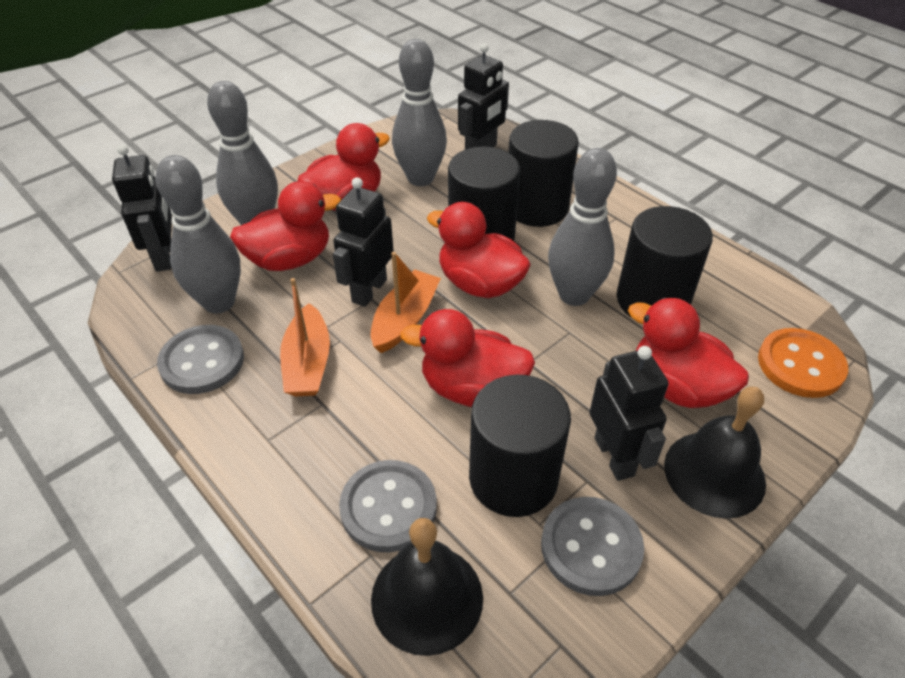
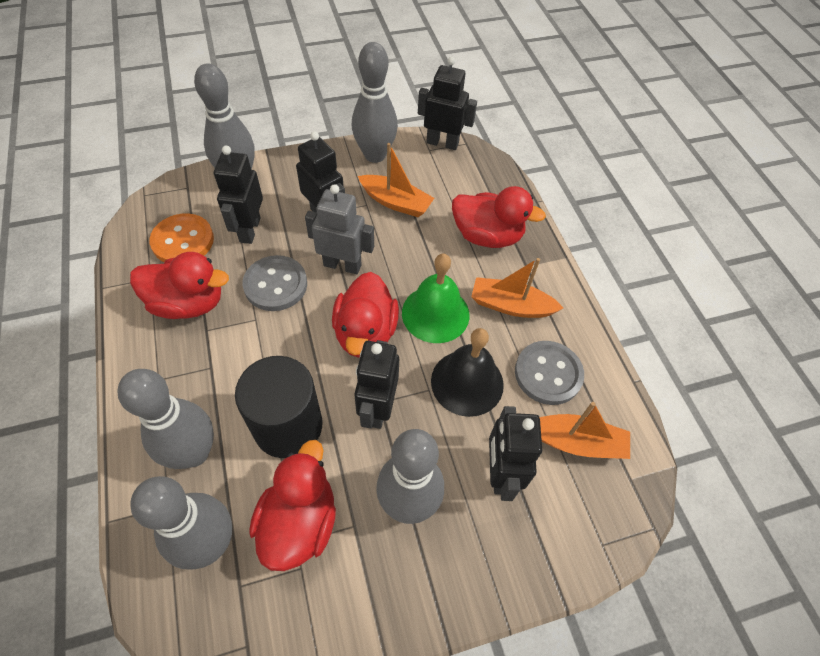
black bell: [371,518,483,656] [664,387,766,519] = 2 -> [431,328,504,417] = 1
black cylinder: [448,147,520,241] [469,375,571,517] [508,120,579,227] [617,206,713,318] = 4 -> [235,356,322,458] = 1
black robot: [112,144,172,272] [333,177,394,307] [458,43,509,149] [590,346,669,481] = 4 -> [214,146,263,244] [296,131,345,213] [354,340,399,429] [418,57,477,150] [489,406,542,501] = 5
green bell: none = 0 -> [402,254,470,343] = 1
grey bowling pin: [156,155,241,314] [207,81,278,225] [392,39,447,186] [548,148,617,306] = 4 -> [117,369,214,469] [130,476,232,570] [194,63,255,170] [352,42,398,163] [376,429,444,524] = 5
grey button: [157,325,244,394] [339,460,437,552] [541,497,644,596] = 3 -> [243,255,307,311] [515,341,584,405] = 2
grey robot: none = 0 -> [305,184,374,274] = 1
orange boat: [280,278,330,397] [370,252,441,353] = 2 -> [358,143,434,217] [471,258,563,318] [539,402,630,459] = 3
red duck: [230,181,341,271] [297,123,390,211] [400,309,535,407] [427,202,531,298] [628,298,749,408] = 5 -> [130,252,229,319] [249,440,336,571] [332,272,399,358] [452,186,546,248] = 4

